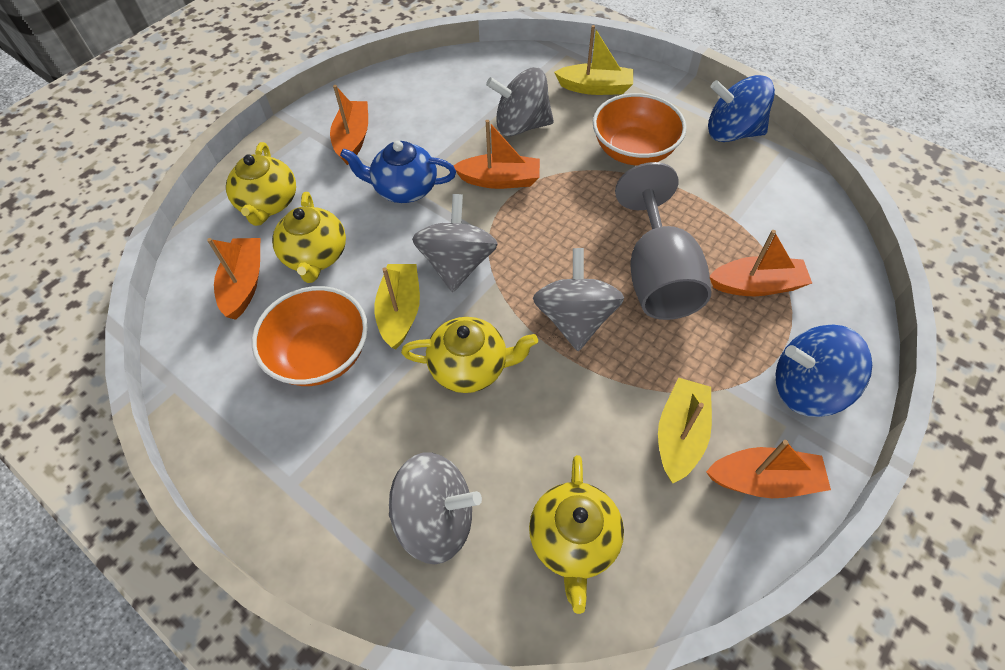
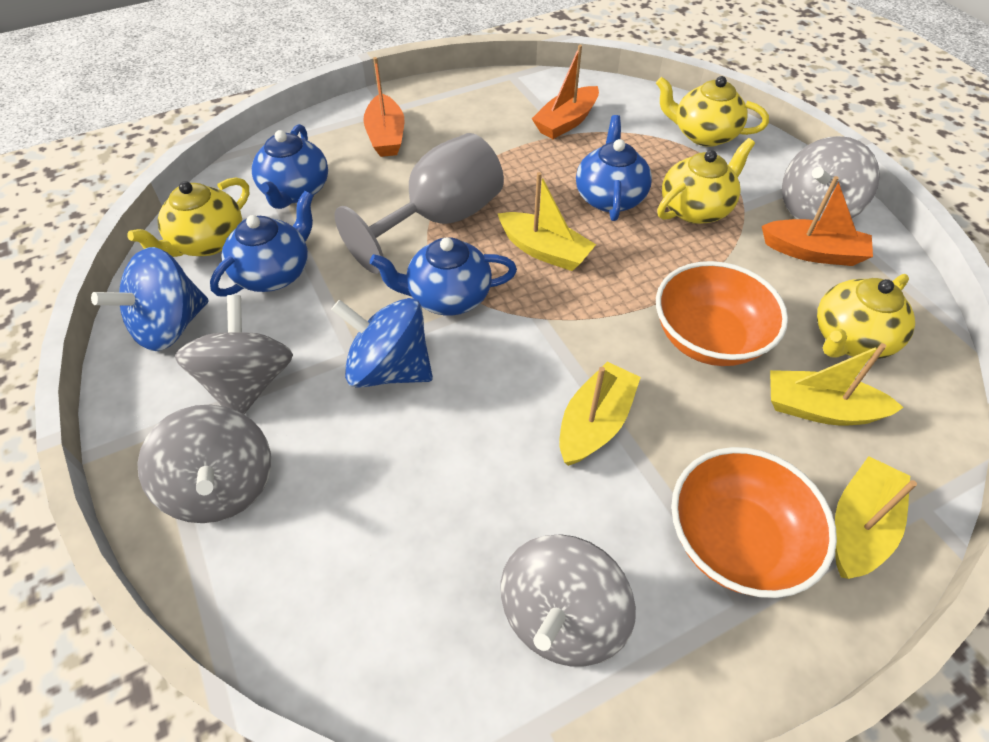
blue teapot: [340,141,456,203] = 1 -> [210,191,314,297] [252,124,328,209] [370,237,517,315] [576,115,652,221] = 4
orange boat: [207,238,260,320] [330,85,368,165] [453,120,540,189] [706,440,831,498] [710,230,812,296] = 5 -> [363,57,404,157] [532,45,599,139] [762,176,873,266] = 3
yellow boat: [374,264,420,349] [554,25,633,95] [658,378,712,483] = 3 -> [497,172,596,271] [560,362,641,466] [770,343,904,425] [835,456,917,579] = 4

